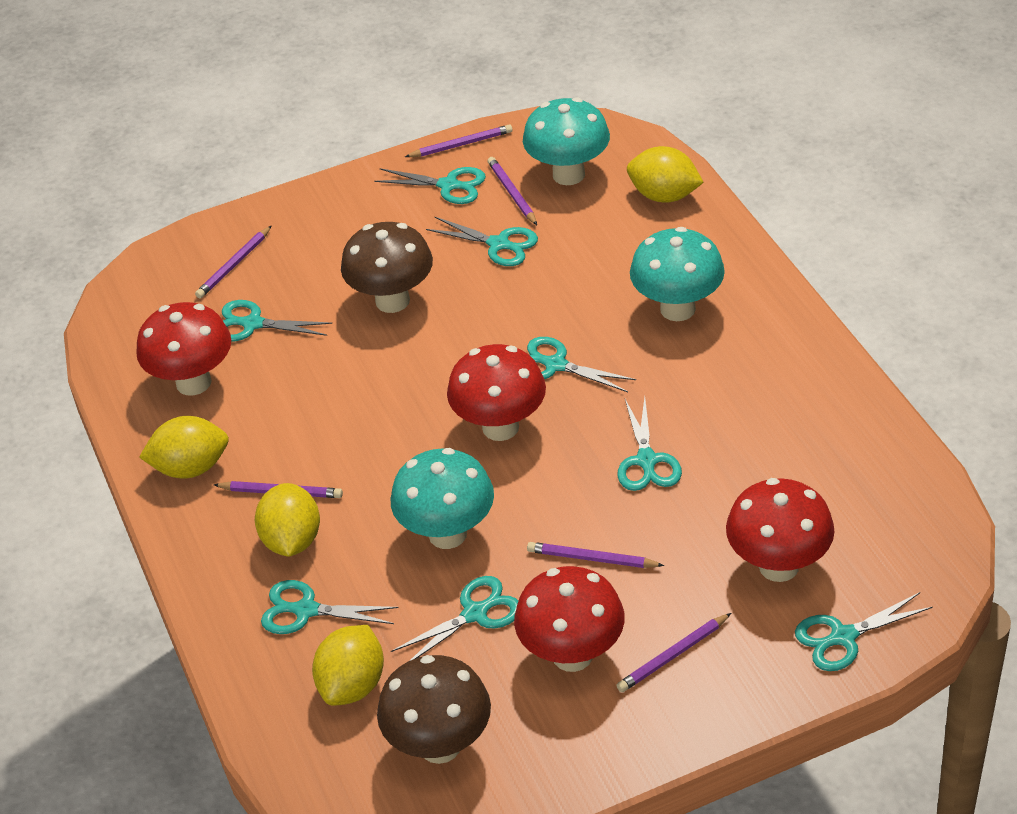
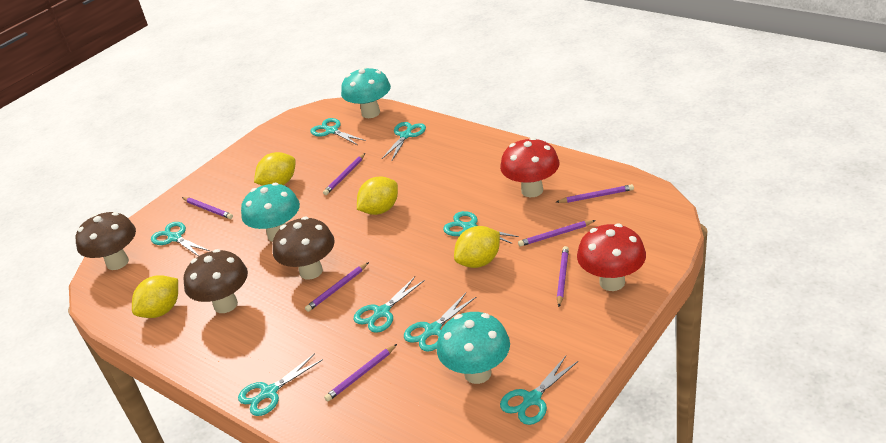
brown mushroom: [341,222,433,313] [377,655,491,764] = 2 -> [76,212,136,270] [184,249,248,313] [273,216,335,280] = 3
purple pencil: [195,226,271,298] [214,481,343,498] [405,124,513,157] [488,157,537,225] [527,542,664,568] [616,613,731,692] = 6 -> [182,197,233,219] [305,262,369,312] [323,153,365,195] [324,344,397,402] [518,220,596,247] [556,184,634,203] [557,246,569,307] = 7
red mushroom: [136,302,231,396] [447,344,546,441] [514,566,625,672] [726,478,835,582] = 4 -> [500,137,559,197] [577,224,646,291] = 2

